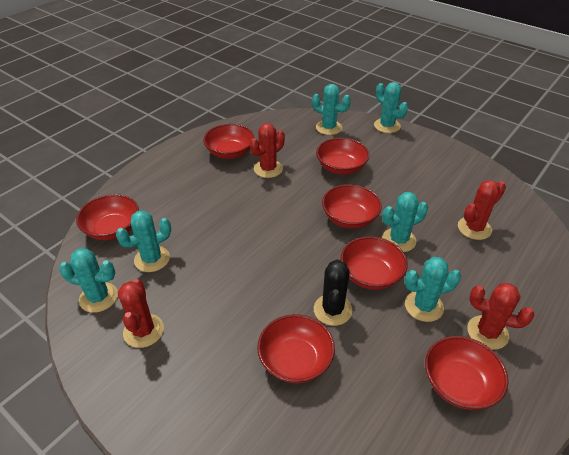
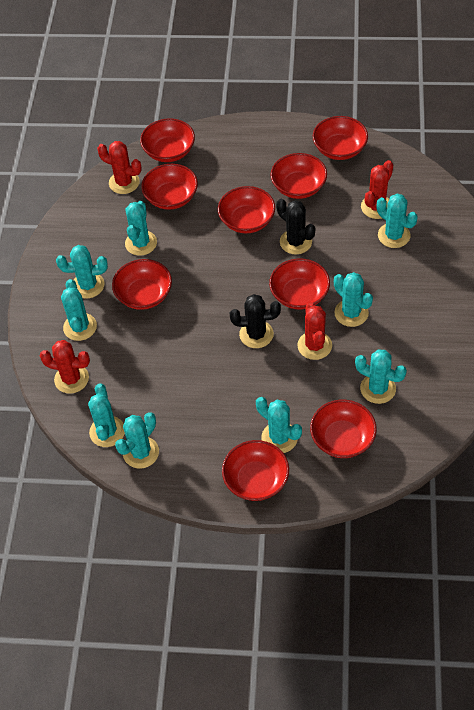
black cactus: [314,259,352,326] = 1 -> [230,294,281,348] [276,199,315,254] = 2
red bowl: [76,194,139,240] [203,124,254,159] [257,314,335,383] [316,138,369,175] [322,184,382,229] [340,236,408,290] [425,336,508,410] = 7 -> [112,259,172,310] [140,118,195,162] [141,164,198,210] [218,186,275,233] [222,440,289,501] [269,259,330,309] [270,153,327,199] [310,400,377,458] [313,116,368,160] = 9
turquoise cactus: [59,248,118,313] [116,210,171,272] [312,84,351,135] [374,82,408,133] [382,192,428,252] [405,257,461,322] = 6 -> [56,245,108,298] [61,279,97,341] [88,384,125,447] [115,412,159,469] [125,201,157,256] [256,397,302,453] [334,272,373,327] [355,350,407,404] [377,194,418,248] = 9

